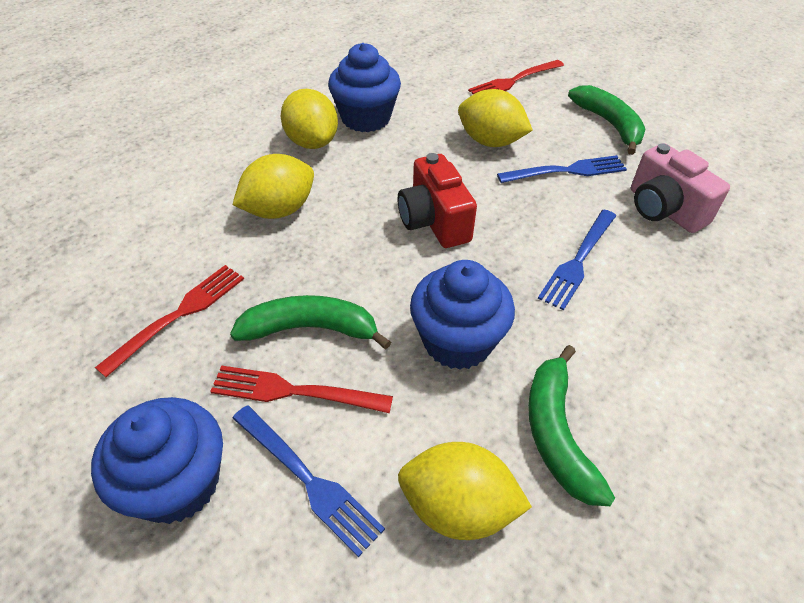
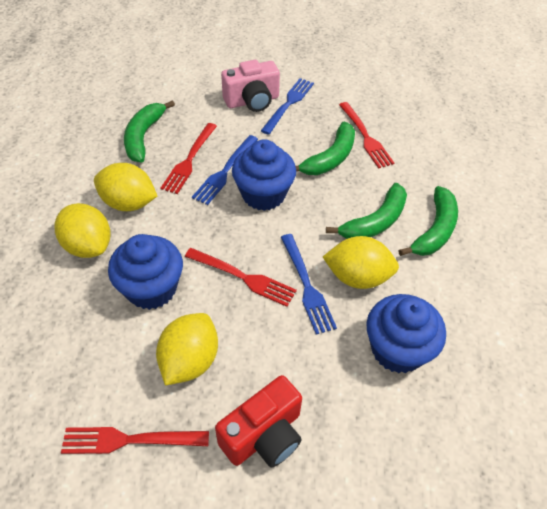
green banana: [230,295,391,349] [528,345,615,506] [568,85,646,155] = 3 -> [124,100,175,163] [296,122,355,175] [326,183,407,239] [398,186,458,256] = 4
red fork: [95,265,244,377] [210,366,393,413] [468,60,564,95] = 3 -> [61,427,209,454] [160,123,217,194] [185,248,297,307] [339,102,394,168] = 4

